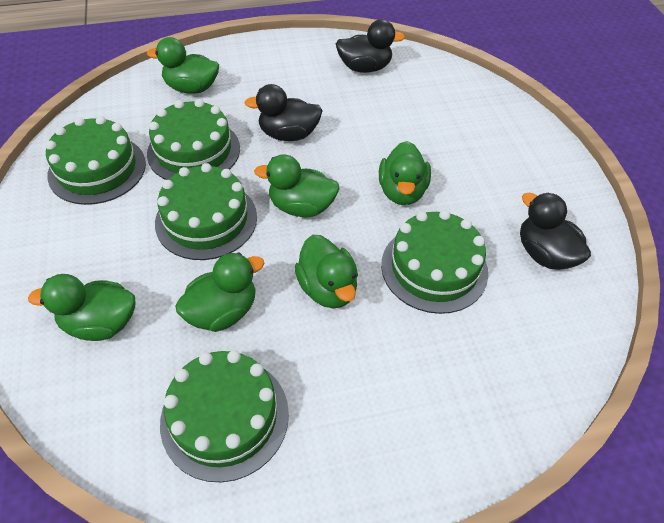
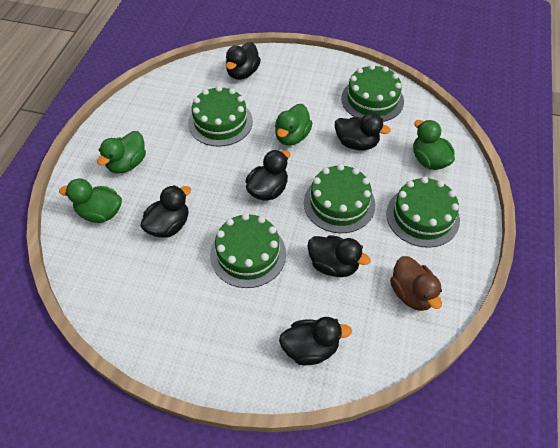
black duck: [244,84,323,141] [336,19,405,73] [520,192,591,270] = 3 -> [140,185,191,238] [226,42,261,80] [246,150,290,201] [279,317,352,365] [307,235,371,277] [335,113,391,150] = 6
brown duck: none = 0 -> [390,256,442,311] = 1
green duck: [28,274,135,341] [147,37,219,94] [175,252,264,332] [254,154,340,218] [294,235,358,309] [379,141,431,205] = 6 -> [59,179,122,223] [97,131,146,173] [275,104,312,146] [413,120,455,170] = 4

